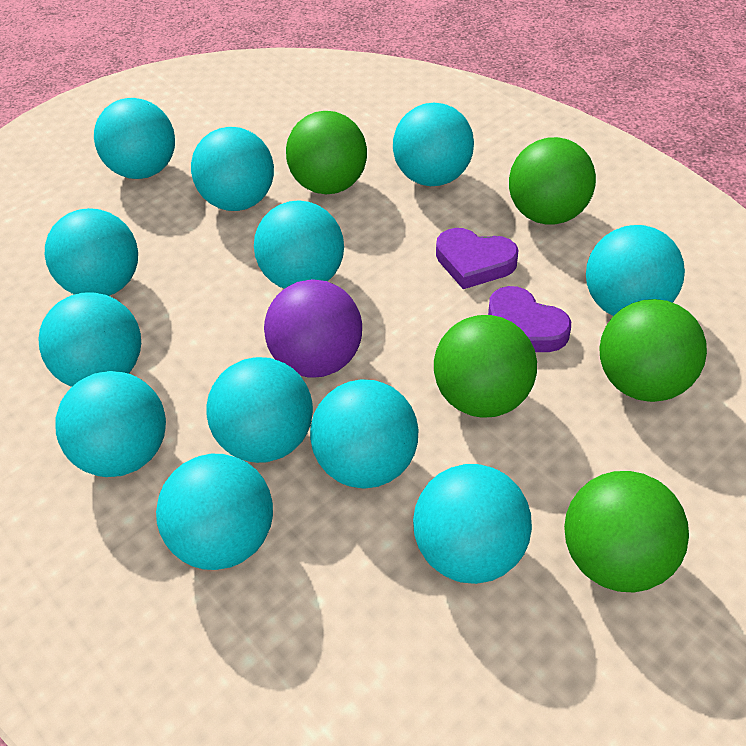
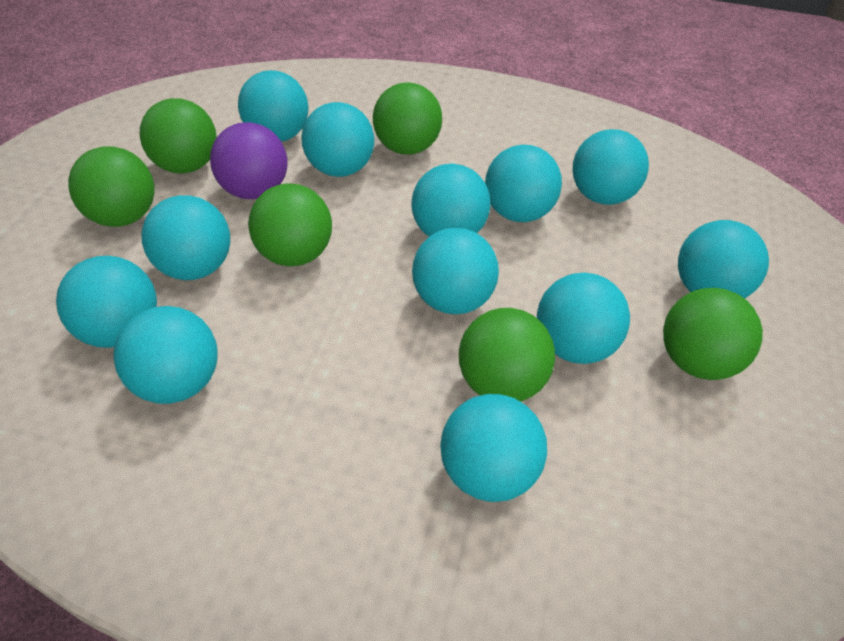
green ball: [286,111,367,194] [434,315,537,418] [509,137,596,225] [564,471,689,592] [599,299,707,402] = 5 -> [68,146,155,227] [140,98,217,174] [248,183,332,267] [373,82,442,155] [459,308,555,402] [663,288,763,380] = 6
purple heart: [436,228,519,289] [488,286,571,352] = 2 -> none = 0

